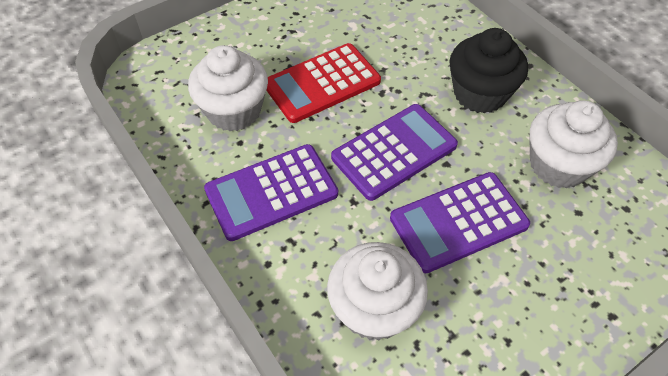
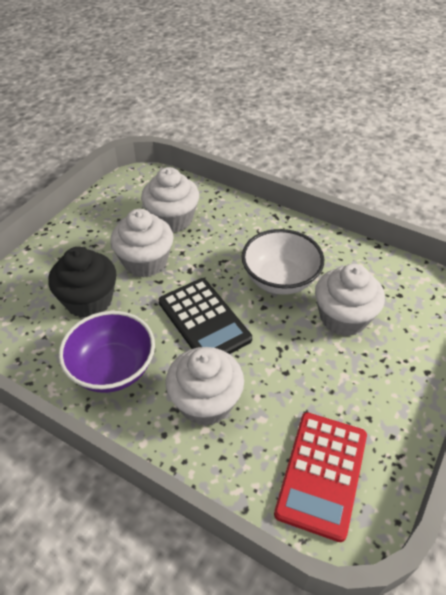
black calculator: none = 0 -> [159,278,252,354] = 1
purple bowl: none = 0 -> [59,311,155,393] = 1
purple calculator: [204,144,338,241] [331,104,458,201] [390,172,530,273] = 3 -> none = 0
white bowl: none = 0 -> [242,229,324,295] = 1
white cupcake: [188,45,268,132] [327,242,428,341] [529,100,618,189] = 3 -> [110,209,174,277] [141,167,199,233] [166,347,244,426] [315,264,385,336] = 4

